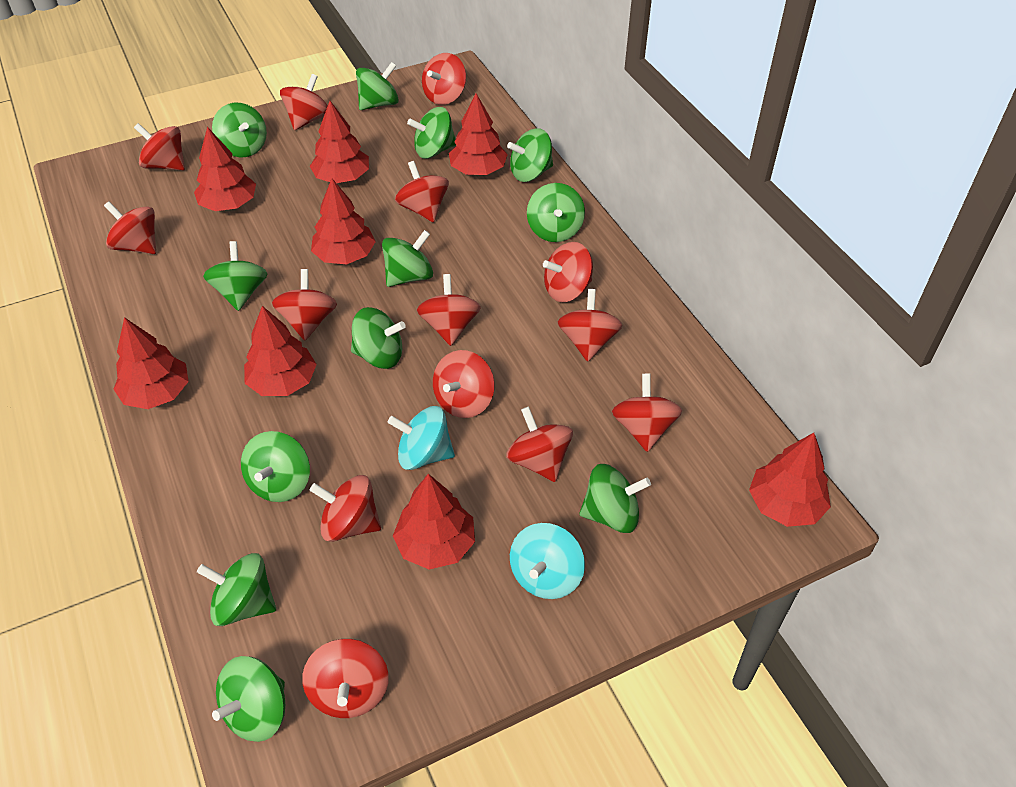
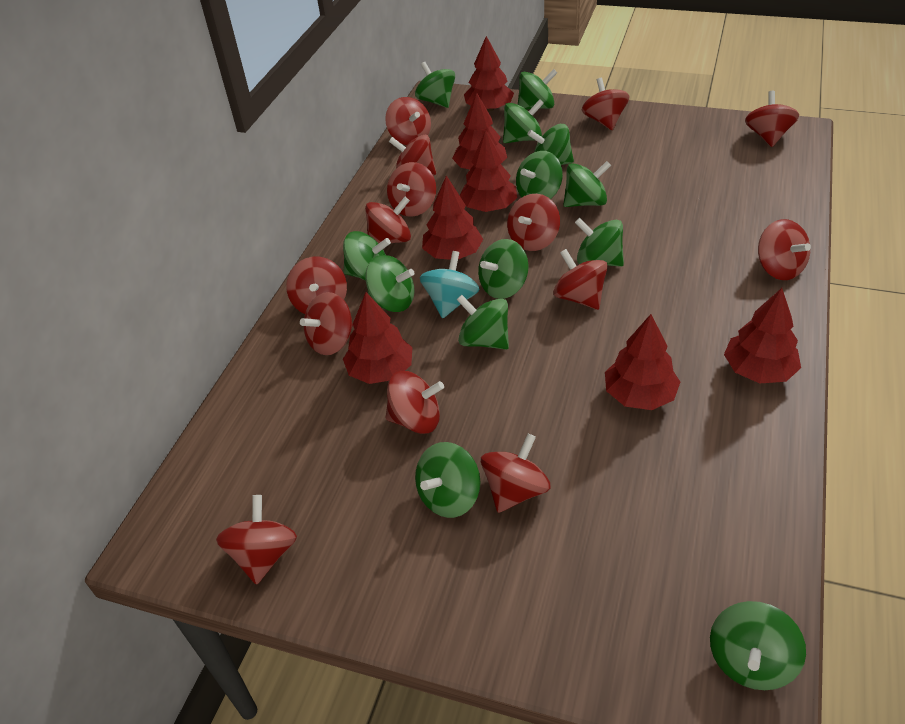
green spinning top: [197,553,276,626] [203,241,268,311] [212,103,267,157] [212,656,285,742] [241,431,310,502] [351,307,406,369] [356,62,399,110] [382,230,433,287] [407,107,456,159] [507,128,553,182] [527,183,585,242] [579,464,651,533] = 12 -> [343,231,391,281] [366,255,414,312] [415,62,455,108] [415,442,481,518] [457,295,509,349] [478,239,528,299] [503,99,544,143] [516,151,563,199] [518,69,557,110] [527,124,574,165] [563,161,611,207] [575,218,624,267] [710,601,806,690] = 13
red tree: [114,317,189,409] [194,127,256,211] [244,306,317,396] [310,101,369,183] [311,178,376,264] [393,474,475,569] [449,93,508,175] [749,433,831,527] = 8 -> [343,292,413,384] [422,175,483,260] [452,93,507,170] [460,130,517,212] [464,36,514,112] [605,314,680,410] [724,288,801,383] = 7
turquoise spinning top: [388,406,455,470] [510,523,585,599] = 2 -> [420,251,479,318] = 1

